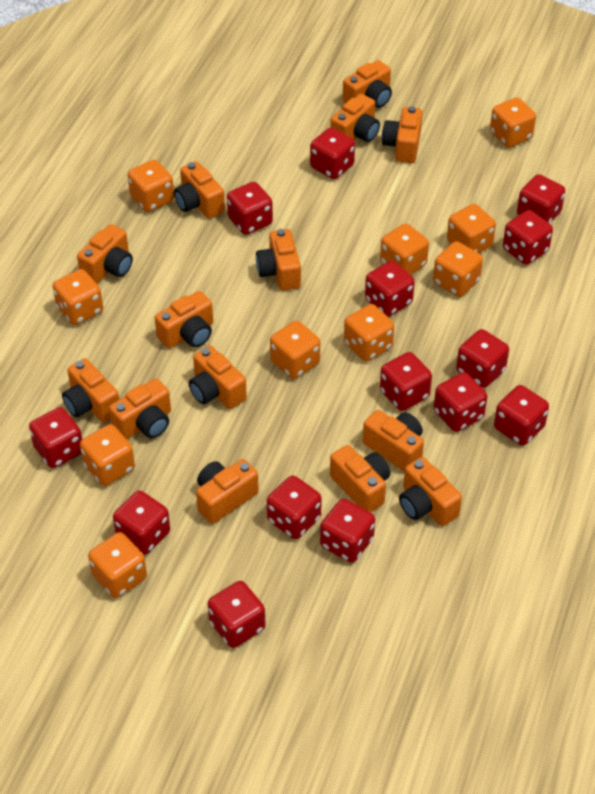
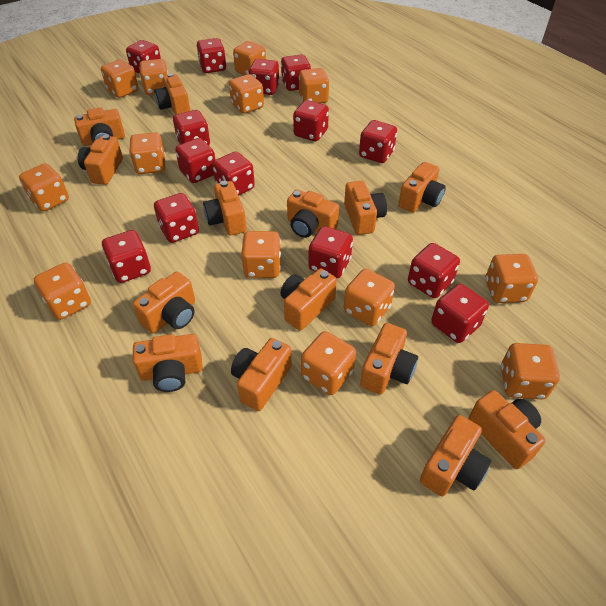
orange dice: [53,269,103,325] [80,424,135,486] [88,532,147,598] [128,160,174,212] [270,321,320,379] [344,304,394,362] [380,223,429,275] [433,241,483,297] [447,204,496,253] [490,97,536,148] = 10 -> [19,163,69,211] [34,262,91,320] [101,59,139,98] [129,132,166,174] [139,59,168,95] [229,74,264,114] [233,41,266,75] [241,231,281,278] [299,68,329,104] [301,331,356,395] [344,269,395,326] [486,254,538,303] [501,343,560,399] = 13

